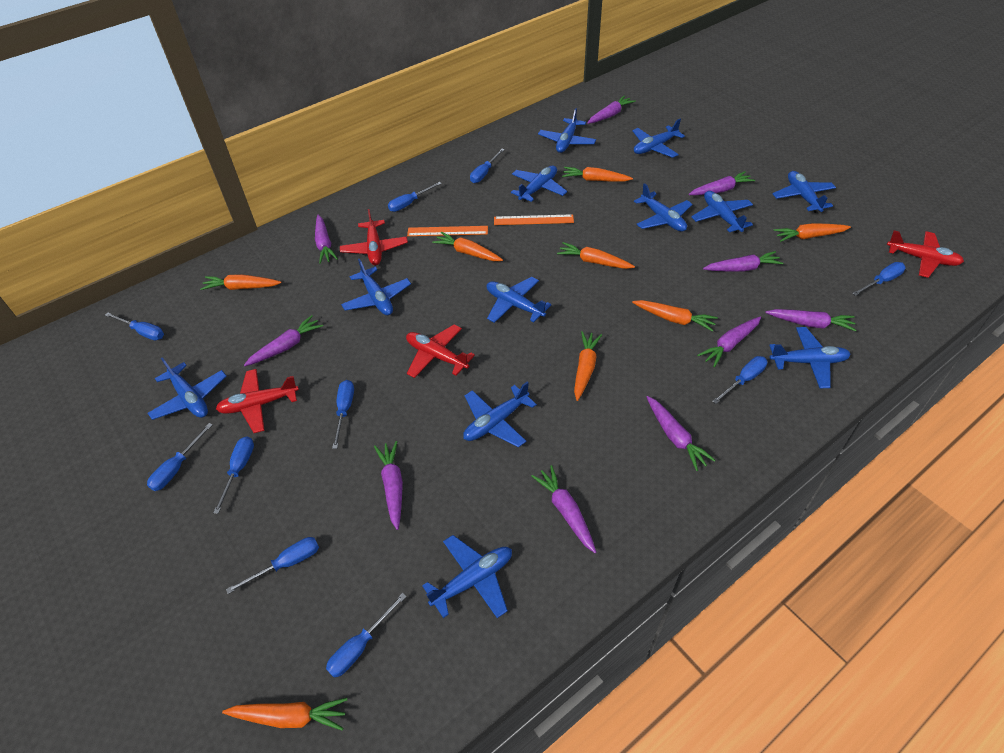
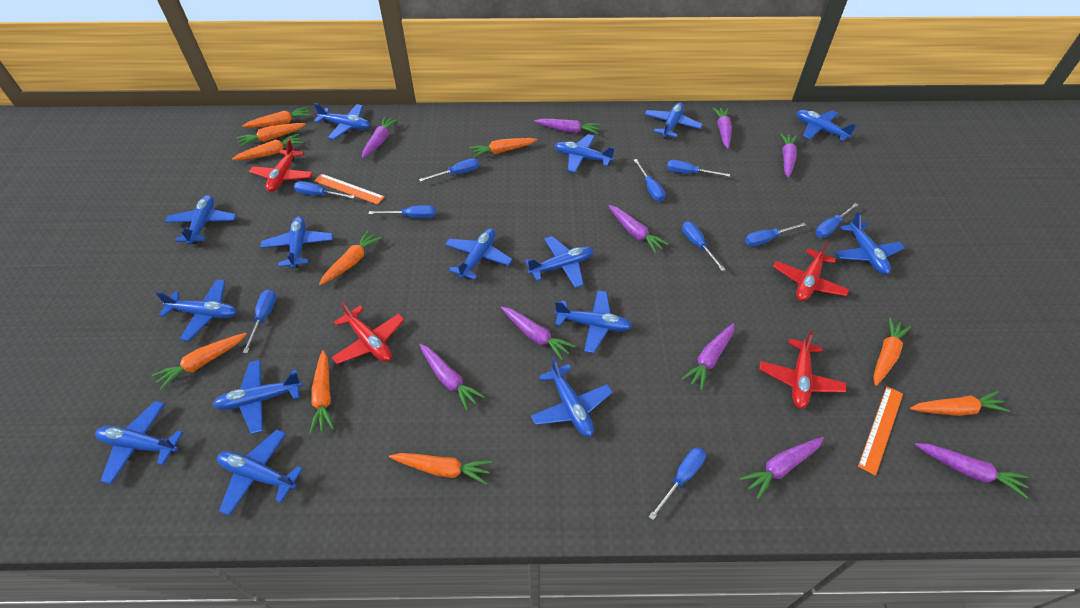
blue plane: [148,357,227,420] [341,259,411,315] [422,535,512,618] [463,381,537,448] [487,277,551,323] [511,165,567,202] [538,108,596,153] [632,119,685,158] [634,183,692,232] [691,191,753,233] [769,327,851,388] [773,171,836,213] = 12 -> [95,401,183,484] [156,279,237,341] [165,195,236,245] [213,360,303,434] [217,429,303,516] [260,216,333,269] [314,103,370,140] [445,228,513,280] [525,236,593,288] [531,357,613,437] [555,134,615,173] [555,290,632,353] [644,102,703,139] [797,110,857,141] [835,212,905,274] = 15
orange carrot: [200,274,281,290] [222,698,347,730] [432,232,503,261] [557,242,635,269] [562,167,633,182] [574,331,602,401] [632,300,718,332] [773,223,851,242] = 8 -> [152,333,247,390] [232,134,303,160] [237,123,306,147] [242,107,311,128] [309,350,334,434] [319,230,382,285] [389,453,492,485] [469,138,537,158] [873,318,911,386] [910,391,1010,416] = 10

